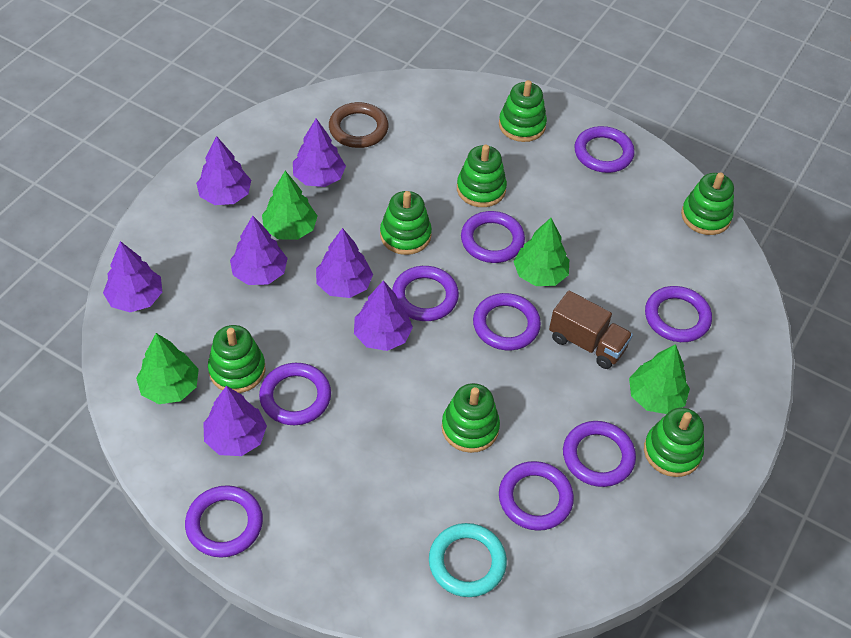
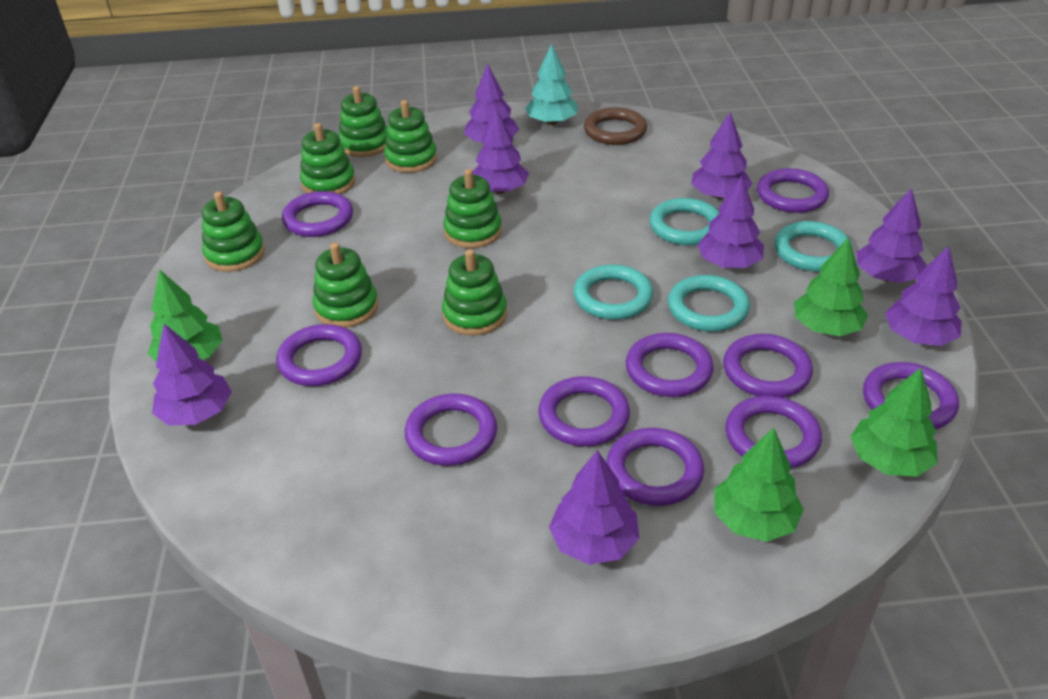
brown truck: [549,290,633,369] = 1 -> none = 0
purple ring: [185,485,263,558] [259,363,331,425] [392,266,459,321] [461,211,525,263] [473,293,541,350] [499,461,574,531] [563,421,636,487] [574,126,635,173] [645,286,712,342] = 9 -> [276,324,362,386] [282,191,353,237] [405,394,497,466] [538,376,630,446] [606,428,704,506] [626,333,714,397] [723,334,813,398] [725,396,822,468] [757,168,829,213] [863,362,959,429] = 10
purple tree: [103,241,162,312] [196,136,251,205] [203,386,267,456] [230,216,288,285] [293,118,346,187] [316,228,373,298] [354,280,413,351] = 7 -> [152,324,232,426] [464,63,519,142] [473,108,529,194] [549,450,639,565] [691,112,752,199] [697,176,764,268] [856,188,927,283] [885,246,962,346] = 8
turquoise ring: [429,523,507,597] = 1 -> [573,264,653,320] [649,198,720,245] [668,275,750,332] [774,221,852,272] = 4
turquoise tree: none = 0 -> [525,44,578,125] = 1

